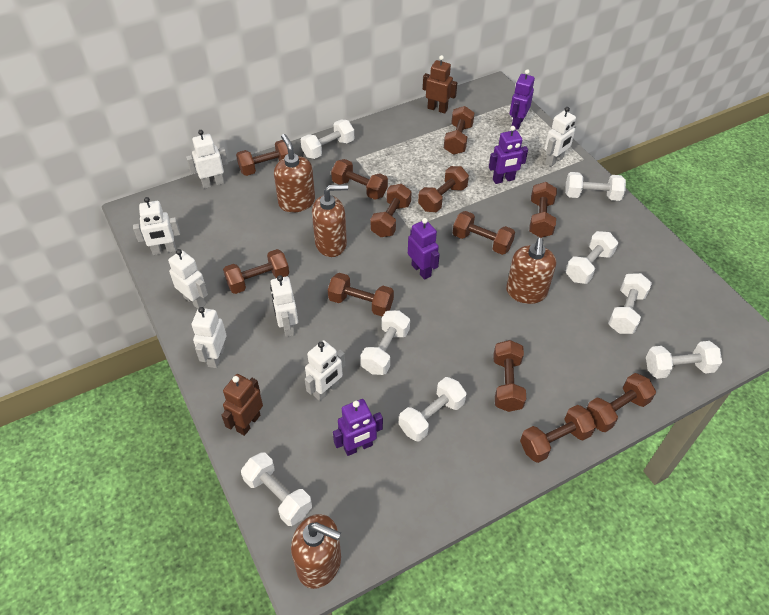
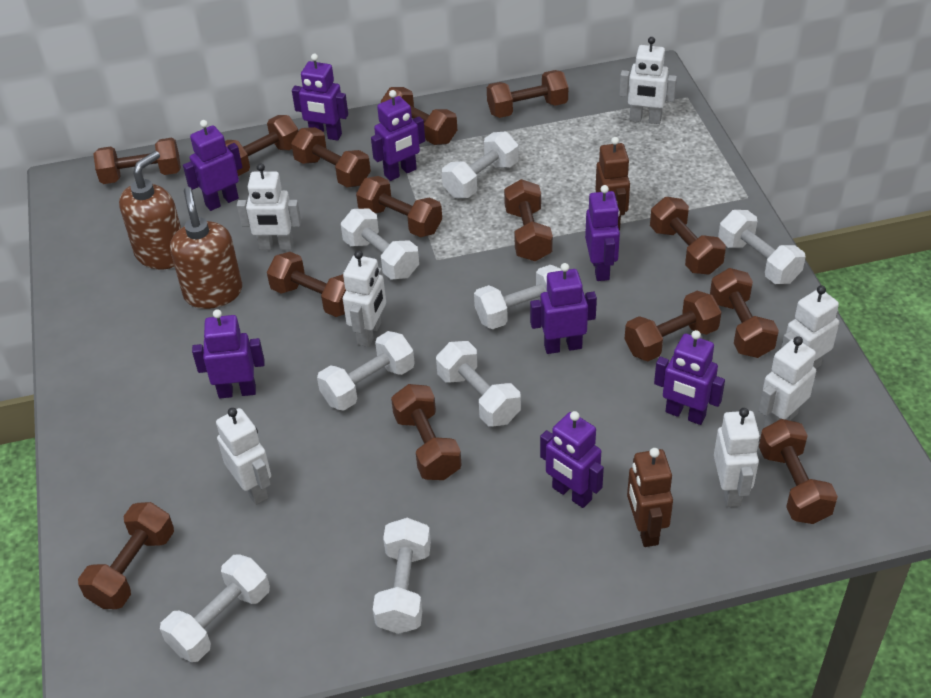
brown dumbbell: [223,249,289,294] [236,140,288,176] [328,273,394,317] [331,159,388,200] [370,184,412,237] [418,166,469,212] [444,106,475,155] [453,211,515,255] [493,340,526,412] [520,405,596,463] [529,182,557,238] [586,373,656,432] = 12 -> [78,502,174,609] [93,138,181,184] [225,115,299,176] [267,252,346,317] [291,127,371,187] [356,176,442,237] [381,87,457,145] [391,384,462,480] [487,70,568,118] [504,179,553,261] [625,291,721,361] [650,197,726,275] [710,268,779,358] [759,419,838,524] = 14
brown soap dispenser: [274,134,315,213] [291,514,341,589] [312,184,348,257] [506,238,556,304] = 4 -> [119,151,181,269] [170,187,242,309] = 2
purple robot: [333,399,383,456] [408,218,440,280] [489,126,528,184] [510,69,535,130] = 4 -> [183,120,242,211] [192,309,264,398] [292,54,348,141] [371,90,425,181] [530,263,597,354] [540,411,604,508] [585,185,620,281] [654,330,725,425] = 8

